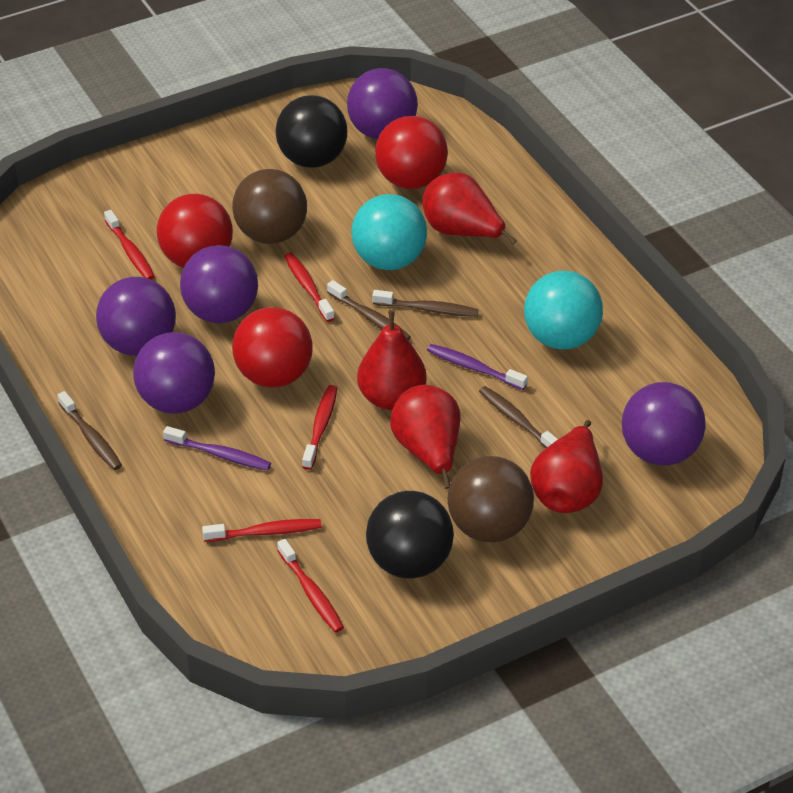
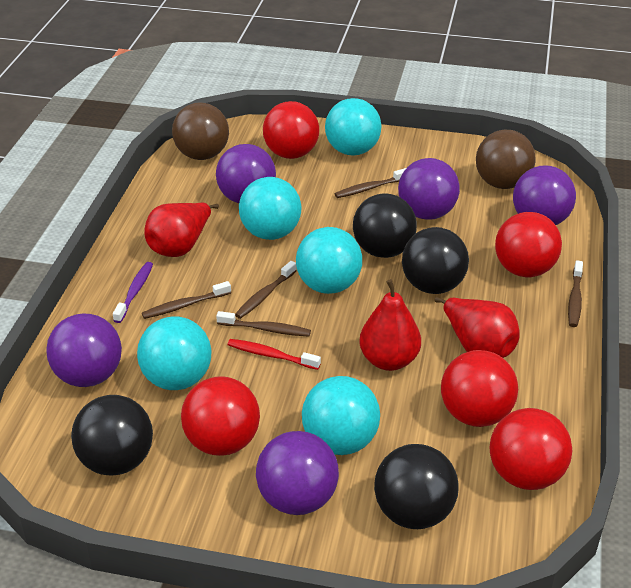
black ball: [276,95,347,168] [366,491,454,578] = 2 -> [71,395,153,475] [353,193,417,258] [374,444,459,529] [402,227,469,294] = 4
brown toothbrush: [57,391,122,470] [327,280,411,340] [372,290,479,317] [479,386,558,448] = 4 -> [142,281,231,319] [216,311,311,337] [235,261,297,319] [335,168,406,198] [568,260,583,327] = 5
purple toothbrush: [163,426,271,471] [427,344,528,390] = 2 -> [113,262,153,323] = 1
red ball: [157,194,233,268] [232,307,312,388] [375,116,448,189] = 3 -> [181,376,260,456] [263,101,319,159] [441,350,518,427] [490,408,572,490] [495,212,562,277] = 5
red pear: [357,310,427,410] [390,385,460,489] [422,172,517,245] [530,420,603,513] = 4 -> [144,203,219,257] [359,279,421,371] [435,297,520,358] = 3
red toothbrush: [104,210,155,280] [202,519,322,542] [277,539,344,633] [284,252,335,322] [302,385,337,470] = 5 -> [227,339,321,370] = 1
turquoise ball: [351,194,427,270] [524,271,603,350] = 2 -> [137,317,212,390] [239,177,301,240] [296,227,362,294] [302,376,380,455] [325,98,382,156] = 5

